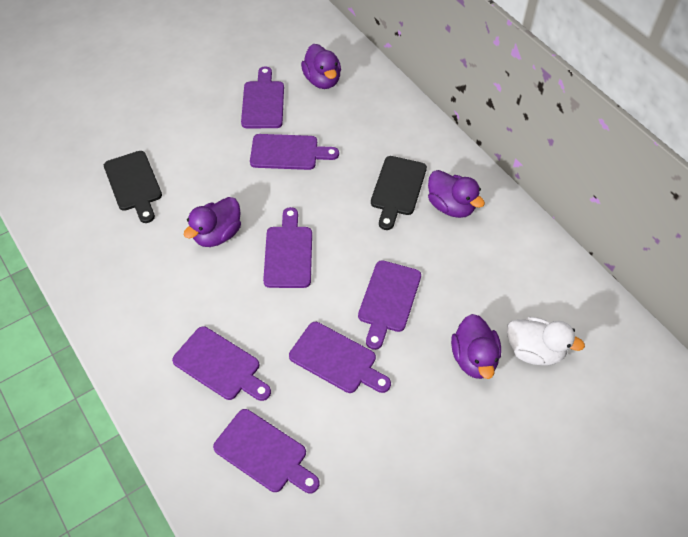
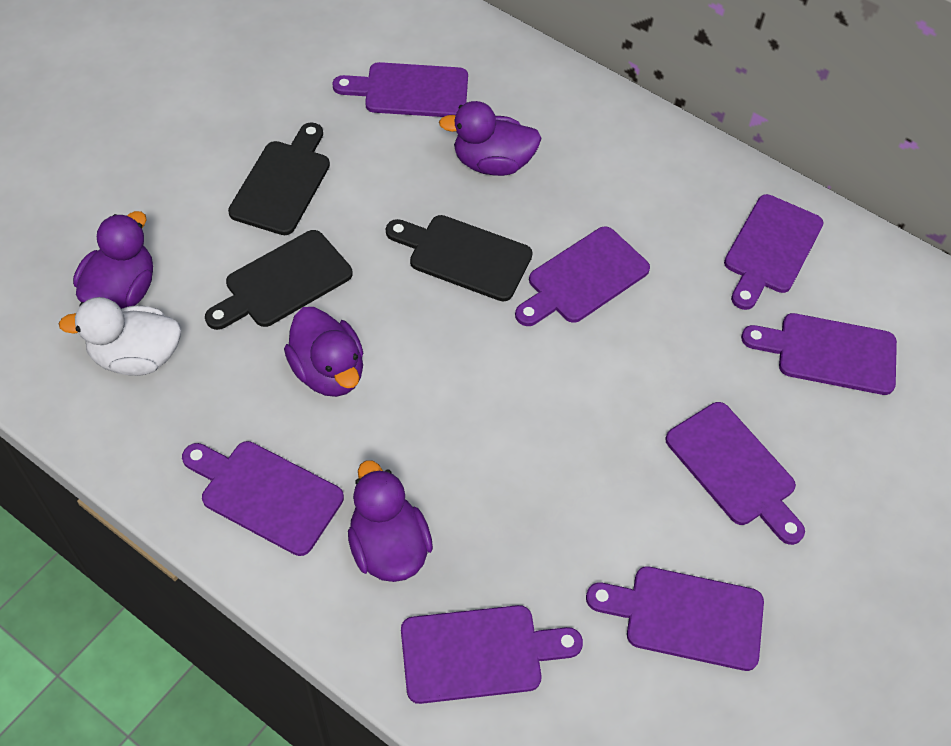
black cutting board: [104,151,162,223] [371,156,427,230] = 2 -> [205,230,353,330] [228,122,330,235] [386,215,533,301] = 3
purple cutting board: [172,326,271,401] [213,409,320,493] [241,66,284,128] [250,134,339,170] [263,207,312,288] [289,322,391,393] [358,260,421,350] = 7 -> [182,441,344,556] [332,62,468,117] [401,605,583,704] [515,227,650,326] [586,566,764,671] [665,402,805,545] [724,194,824,310] [741,313,897,395] = 8

